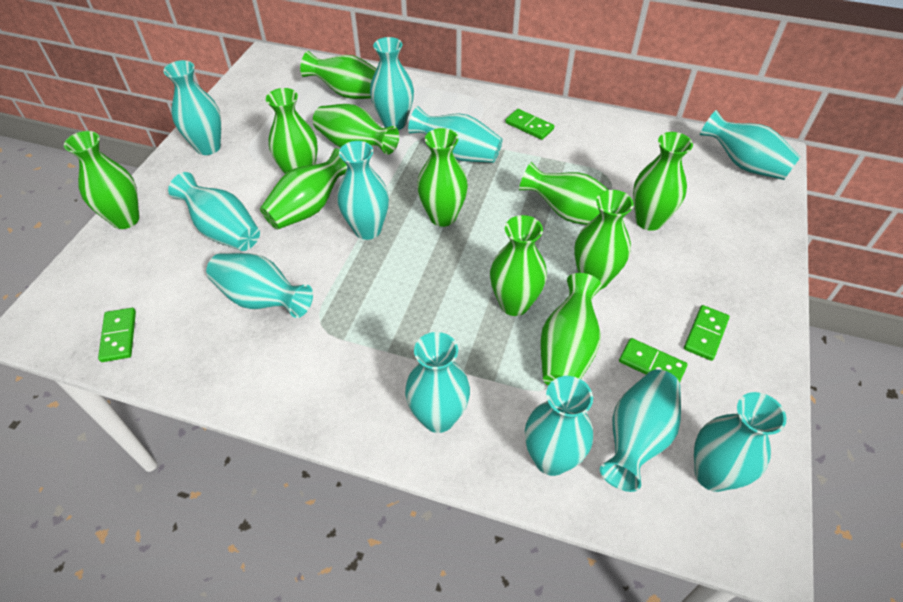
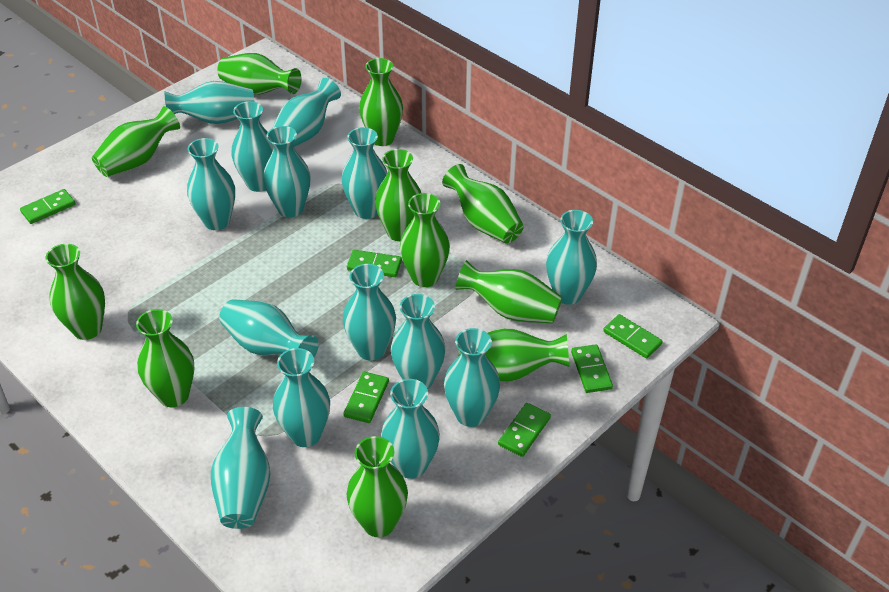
green domino: [98,308,136,362] [505,109,554,140] [619,338,688,382] [684,305,730,361] = 4 -> [20,189,75,224] [343,372,389,423] [347,250,402,277] [498,403,551,457] [571,344,613,393] [603,314,663,358] = 6
turquoise vase: [163,60,221,155] [168,172,260,251] [206,253,313,318] [337,141,389,240] [370,37,414,130] [405,332,470,433] [408,106,503,163] [525,376,593,476] [600,369,681,492] [694,392,786,492] [700,110,800,180] = 11 -> [164,81,254,124] [187,138,235,230] [211,407,270,529] [219,299,319,357] [231,101,273,192] [263,126,311,217] [273,78,341,148] [273,348,330,447] [342,127,387,219] [343,264,396,361] [381,379,440,479] [391,294,445,389] [444,328,500,427] [546,210,597,305] = 14

